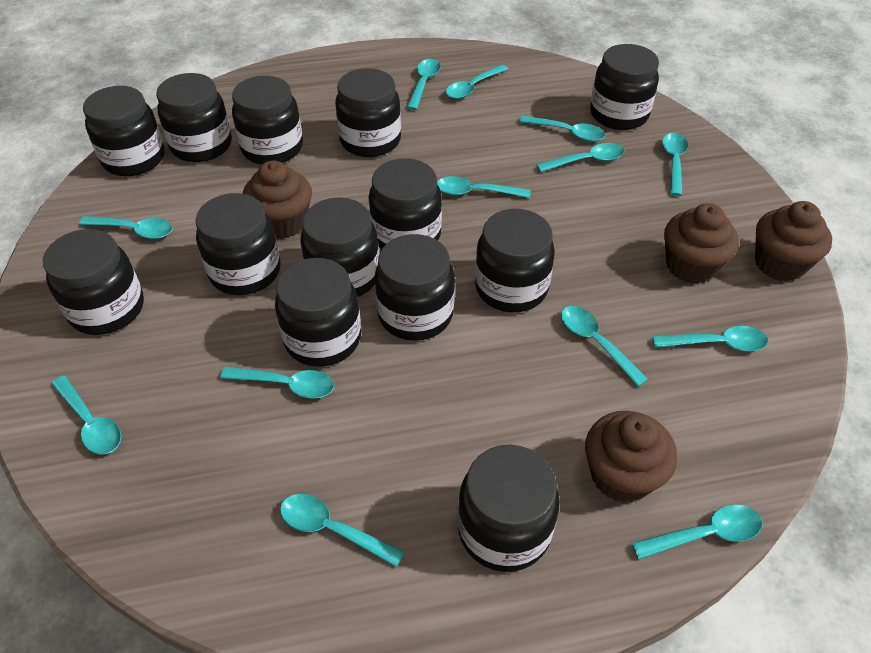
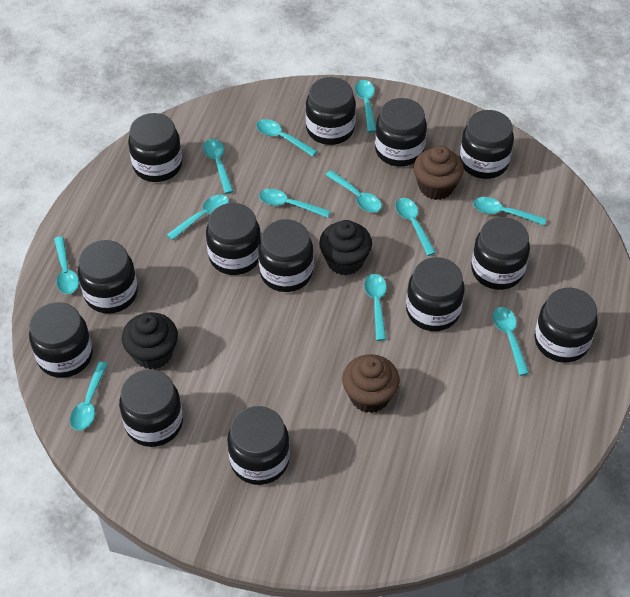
black cupcake: none = 0 -> [122,312,178,369] [319,220,372,275] = 2
brown cupcake: [243,161,312,239] [585,411,677,503] [664,203,739,284] [755,201,832,282] = 4 -> [342,354,400,413] [413,146,464,200] = 2
turquoise spoon: [51,376,121,455] [79,216,173,239] [220,367,334,399] [280,494,404,567] [407,59,441,110] [437,176,531,198] [446,65,508,99] [519,115,605,142] [536,143,624,172] [561,306,648,387] [631,505,763,560] [652,326,768,351] [662,133,688,196] = 13 -> [54,236,79,294] [70,362,108,431] [167,195,229,240] [203,139,234,194] [256,119,317,157] [259,189,330,218] [325,170,382,212] [355,80,376,133] [364,274,386,341] [395,198,436,256] [473,197,546,226] [493,307,529,376] = 12

